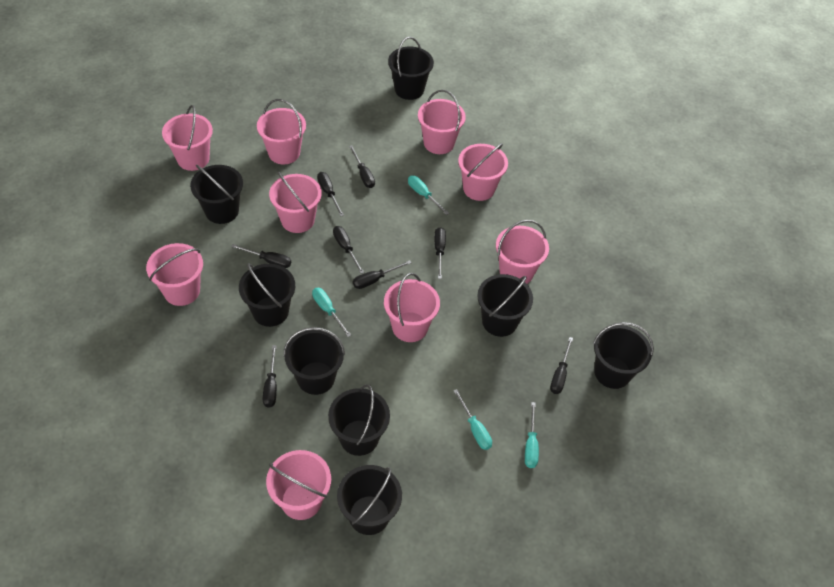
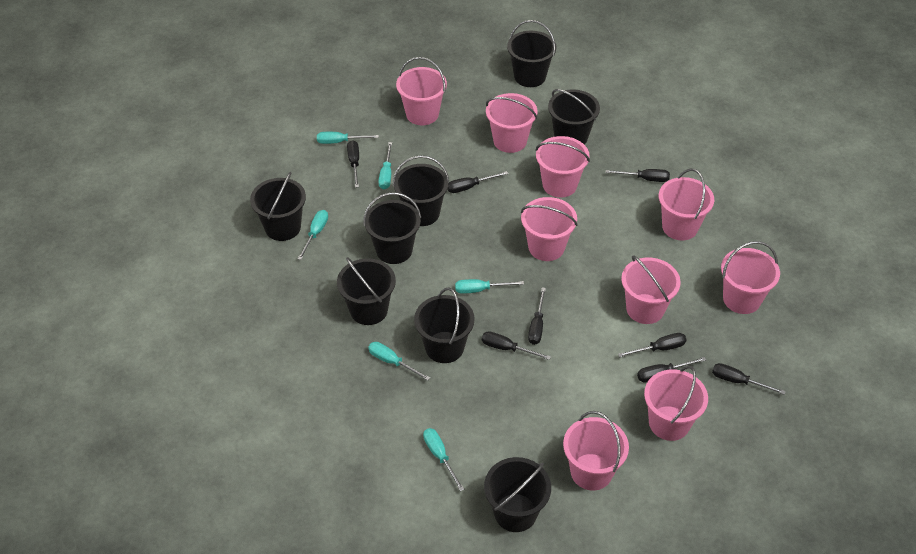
turquoise screwdriver: [312,288,351,337] [408,176,449,215] [454,389,492,450] [525,402,539,468] = 4 -> [298,210,328,260] [317,132,379,144] [368,342,430,381] [379,142,392,189] [423,428,464,491] [455,279,524,294] = 6

